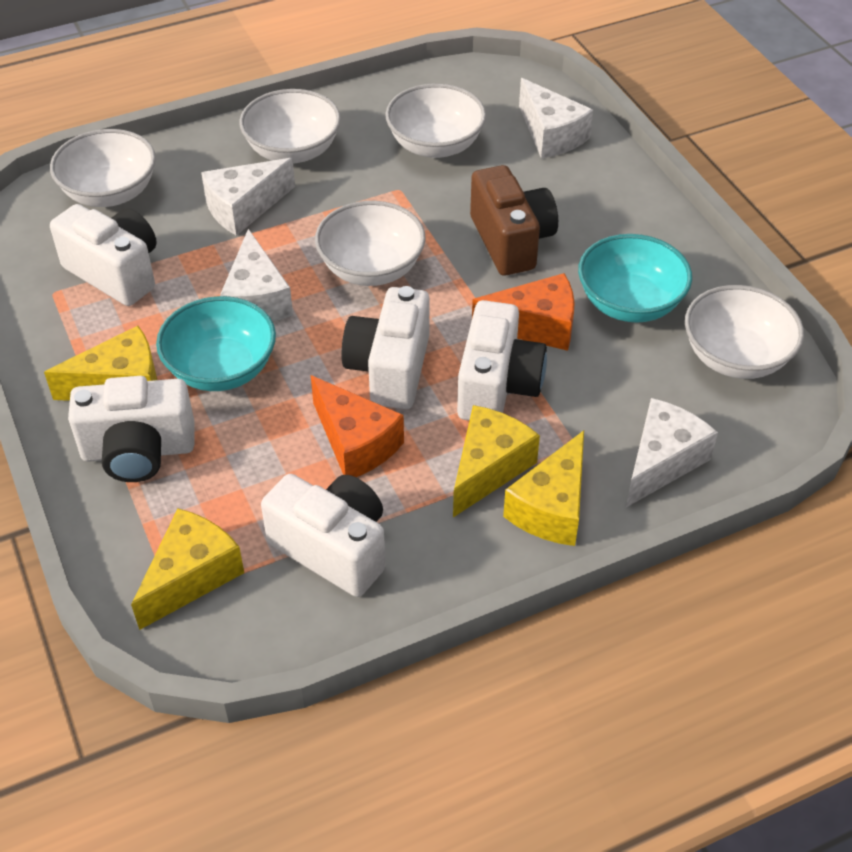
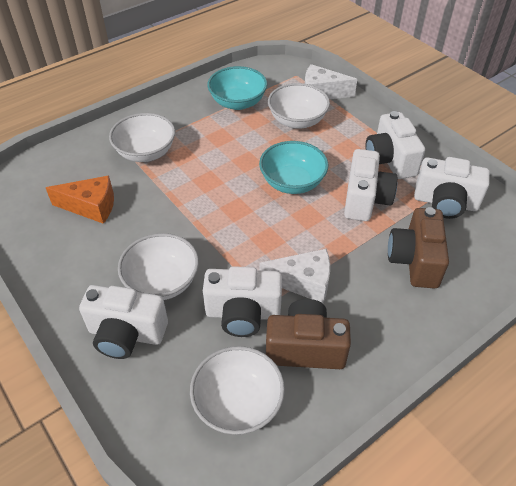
brown camera: [470,165,558,275] = 1 -> [266,299,351,369] [388,207,449,289] = 2
orange cheese: [311,375,404,477] [472,273,575,351] = 2 -> [46,176,114,224] = 1
white bowl: [50,129,156,207] [239,89,341,164] [315,201,426,286] [385,83,486,158] [685,285,804,379] = 5 -> [109,113,175,162] [118,233,199,300] [190,346,285,435] [268,83,330,129] = 4
white cheese: [201,158,295,236] [220,229,293,322] [519,78,593,159] [626,398,718,507] = 4 -> [260,249,330,304] [305,64,357,99] = 2
yellow cheese: [44,326,157,401] [131,508,244,630] [453,405,540,517] [503,430,584,546] = 4 -> none = 0

